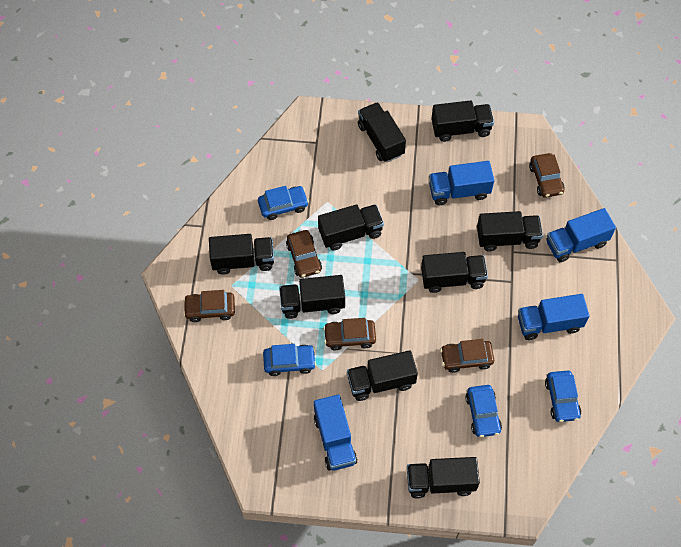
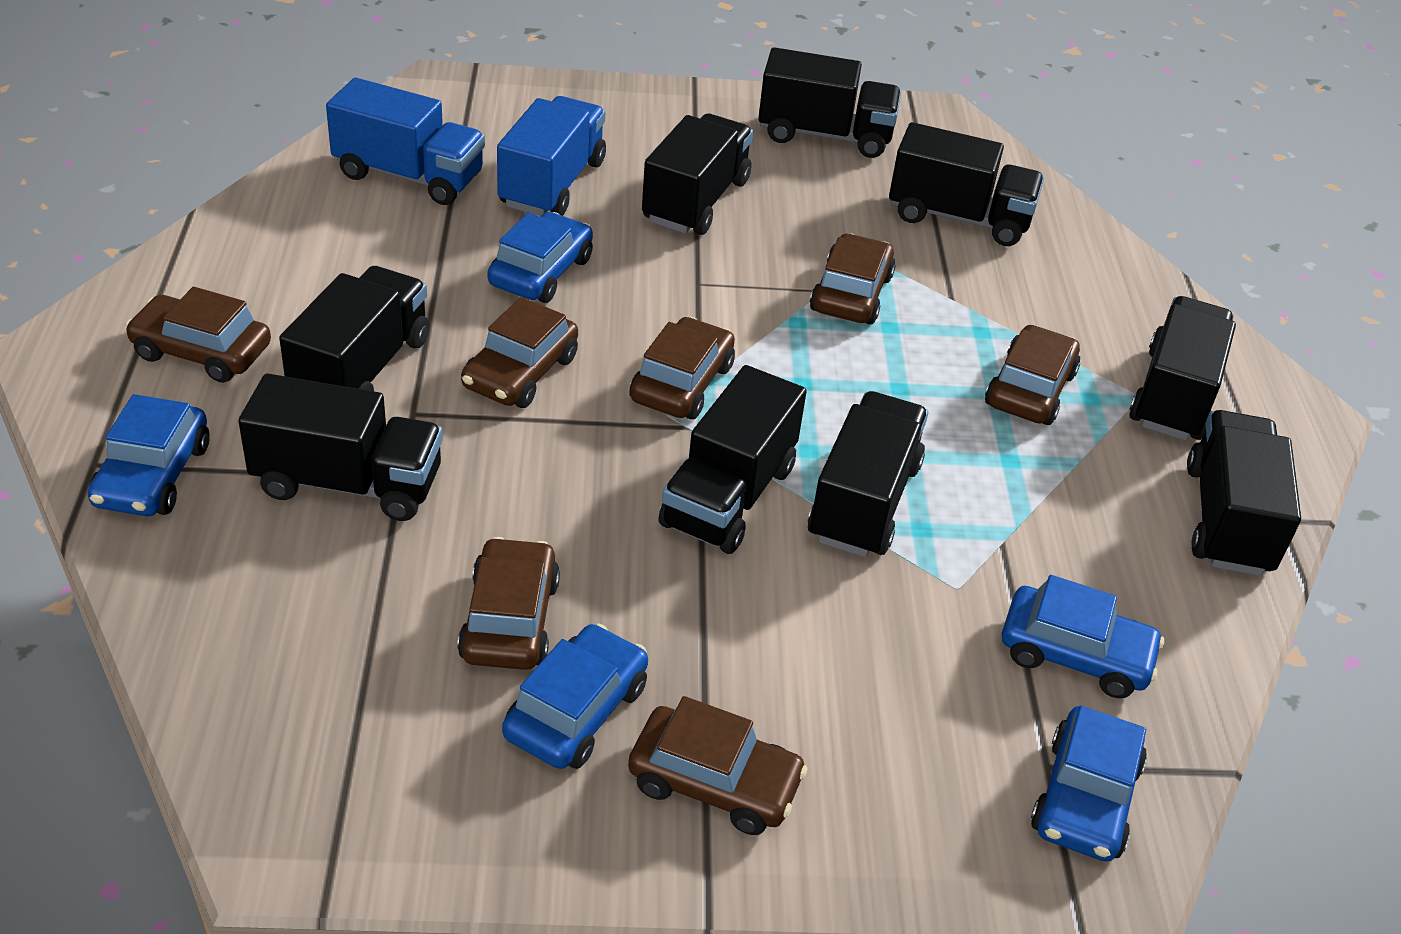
blue car: [258,186,309,220] [263,344,316,376] [465,385,502,437] [545,371,581,422] = 4 -> [88,394,210,516] [487,212,593,303] [502,624,648,769] [1002,575,1164,698] [1031,706,1147,862] = 5
blue truck: [314,395,357,471] [429,161,494,205] [518,294,590,340] [547,208,616,262] = 4 -> [326,78,485,205] [497,96,606,216] = 2
brown car: [183,290,235,322] [286,230,322,278] [323,318,376,350] [440,339,494,373] [529,153,565,198] = 5 -> [125,287,271,383] [457,537,560,670] [461,297,578,408] [628,696,808,835] [629,317,735,420] [810,233,895,324] [985,325,1080,425] = 7

